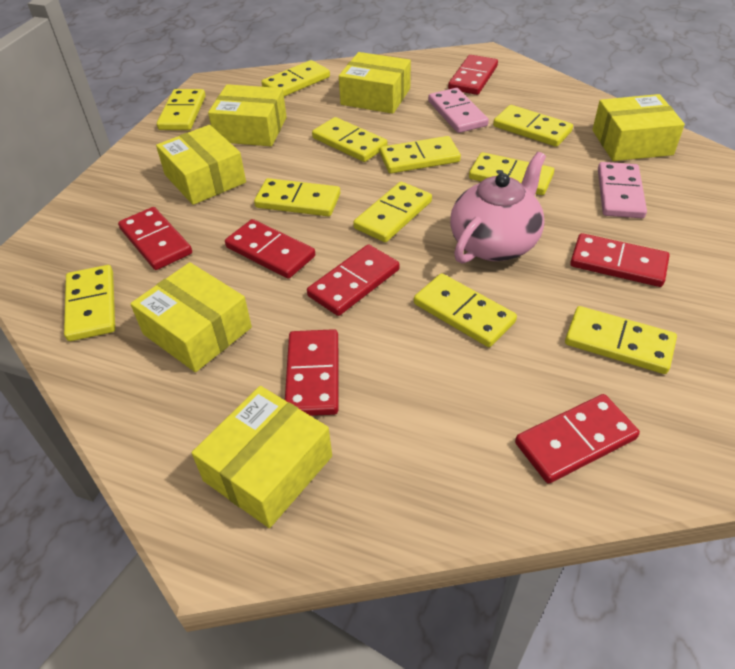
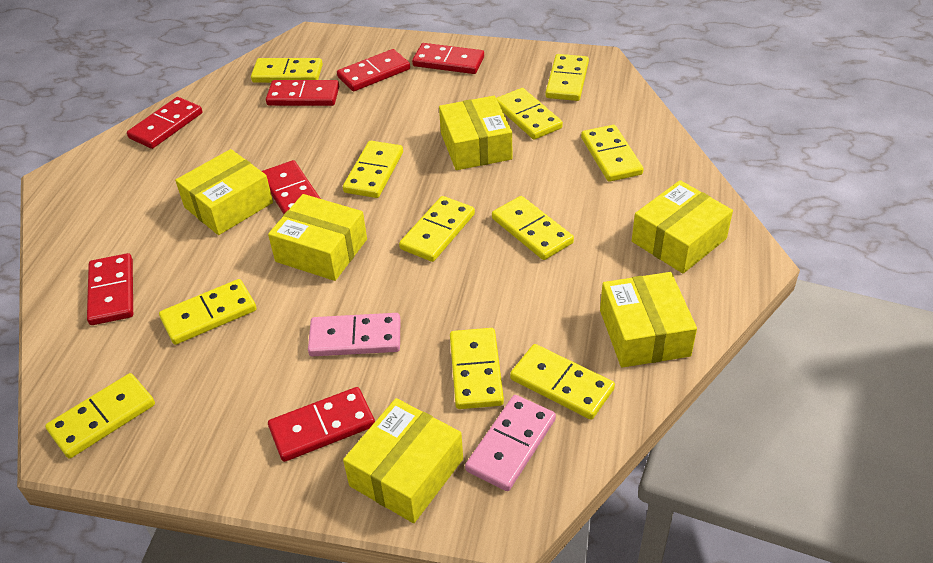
pink teapot: [450,152,546,264] = 1 -> none = 0

